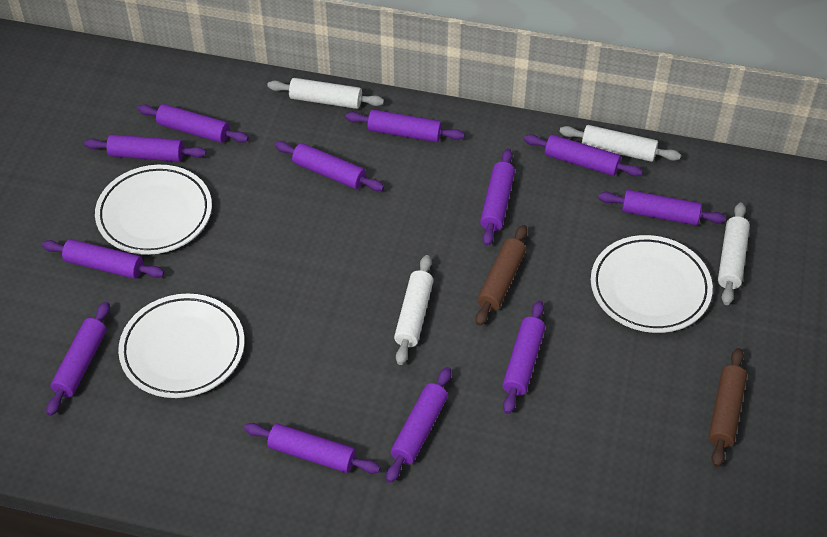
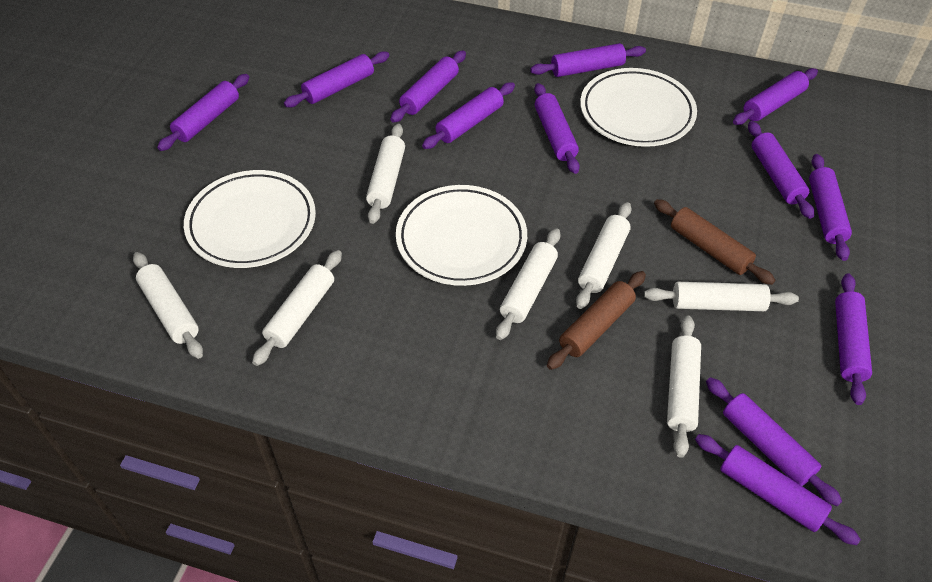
white rolling pin: [267,78,384,109] [394,255,433,365] [559,125,681,162] [718,202,750,305] = 4 -> [133,252,203,359] [252,250,342,366] [366,124,405,224] [496,228,560,340] [576,202,632,309] [644,282,799,311] [667,316,701,458] = 7

